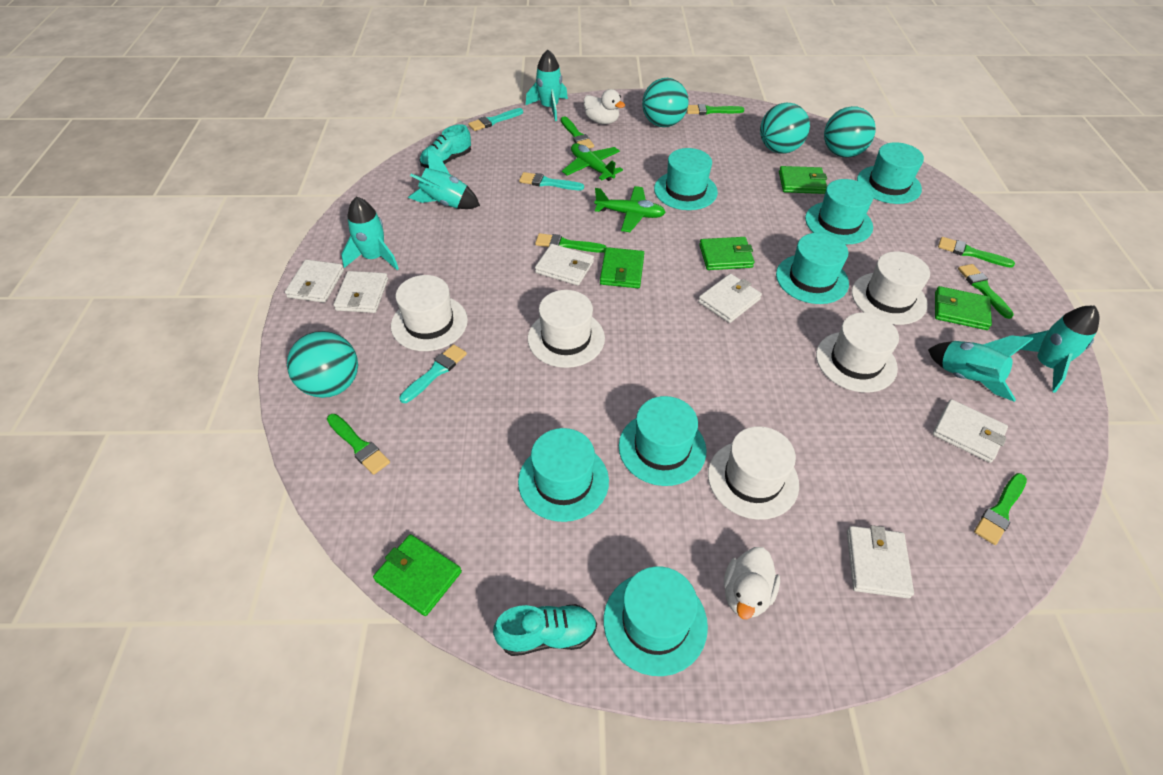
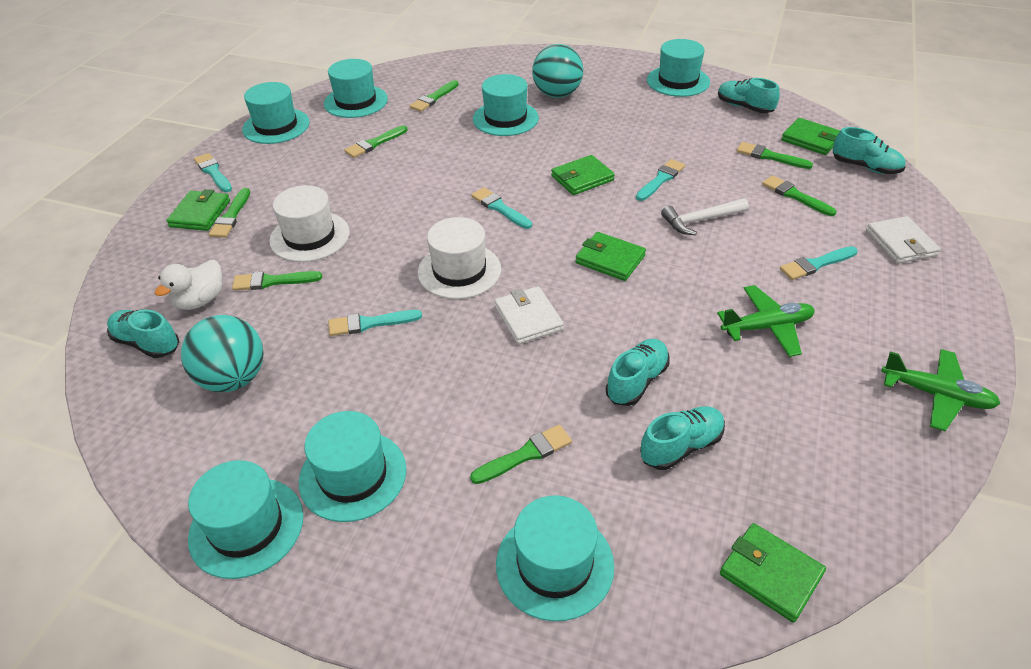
turquoise ball: [287,331,358,398] [642,78,689,127] [760,103,810,153] [824,106,876,158] = 4 -> [181,315,264,392] [532,44,583,98] = 2
turquoise brush: [399,344,467,403] [468,108,523,131] [519,172,584,190] = 3 -> [194,153,232,192] [328,310,422,336] [471,187,532,229] [636,159,685,201] [780,246,857,280] = 5
turquoise rocket: [341,197,399,270] [408,150,480,209] [526,50,568,121] [928,335,1033,402] [1020,306,1099,393] = 5 -> none = 0
turquoise shoe: [420,124,471,168] [493,604,597,656] = 2 -> [107,309,179,358] [606,339,670,406] [640,406,725,470] [718,78,780,113] [833,127,905,174] = 5
white duck: [584,89,625,124] [724,547,780,619] = 2 -> [154,260,222,310] = 1
white hammer: none = 0 -> [661,198,749,235] = 1
white hat: [391,275,468,351] [528,290,605,368] [708,426,799,520] [816,312,899,393] [852,251,930,325] = 5 -> [269,185,350,262] [418,217,501,299] = 2
white wallet: [285,260,344,303] [333,271,388,313] [535,244,594,286] [698,274,762,323] [847,525,914,598] [932,399,1008,463] = 6 -> [495,286,564,344] [866,216,940,264] = 2

